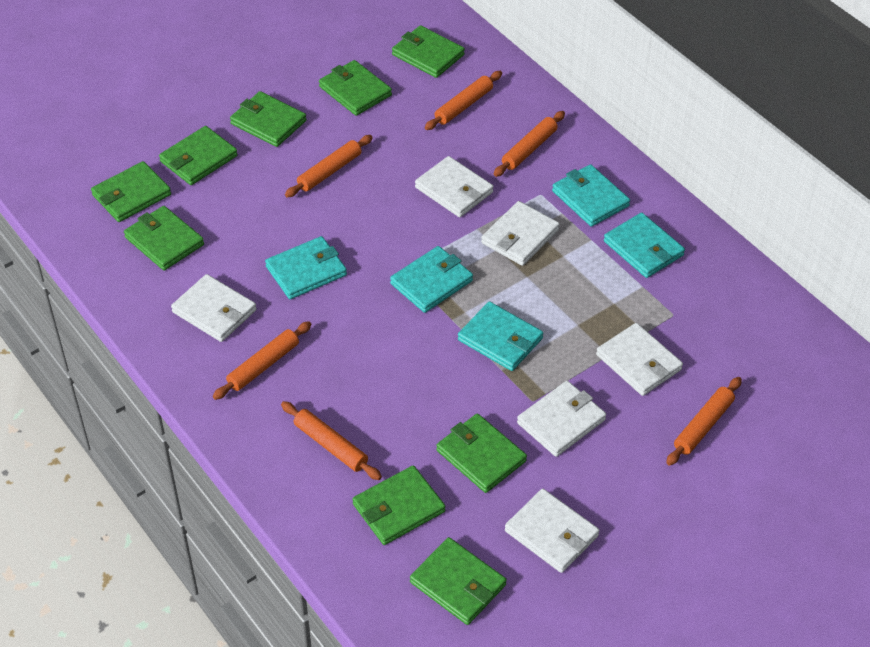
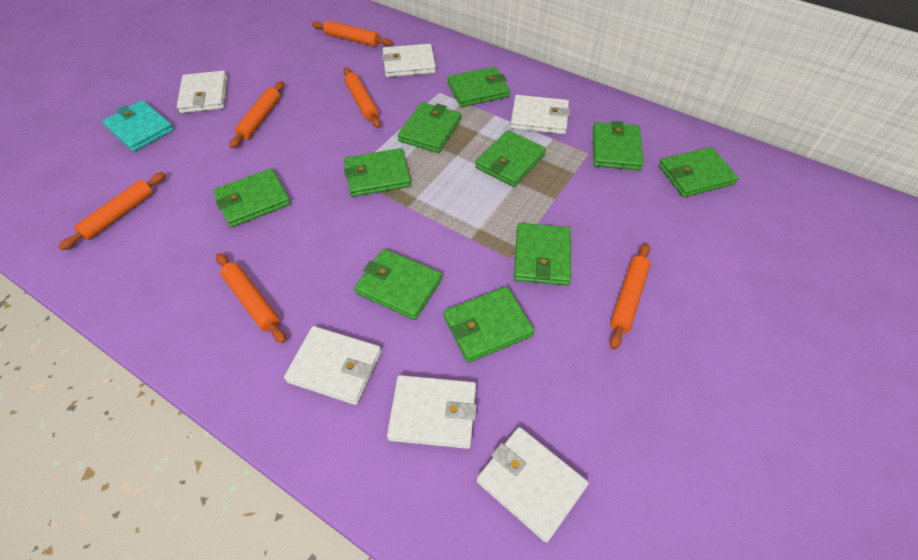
green wallet: [91,161,171,222] [124,206,204,271] [159,126,238,185] [230,91,306,147] [319,60,392,116] [352,465,446,545] [392,25,465,78] [410,537,507,625] [437,413,527,493] = 9 -> [213,168,291,228] [344,148,411,197] [354,249,442,320] [398,102,461,153] [443,286,534,363] [447,67,510,107] [475,130,546,187] [514,223,571,286] [593,121,644,170] [659,147,739,197] = 10
turquoise wallet: [265,236,347,299] [390,246,473,313] [458,301,543,371] [552,164,630,227] [604,213,685,278] = 5 -> [102,100,174,152] = 1

